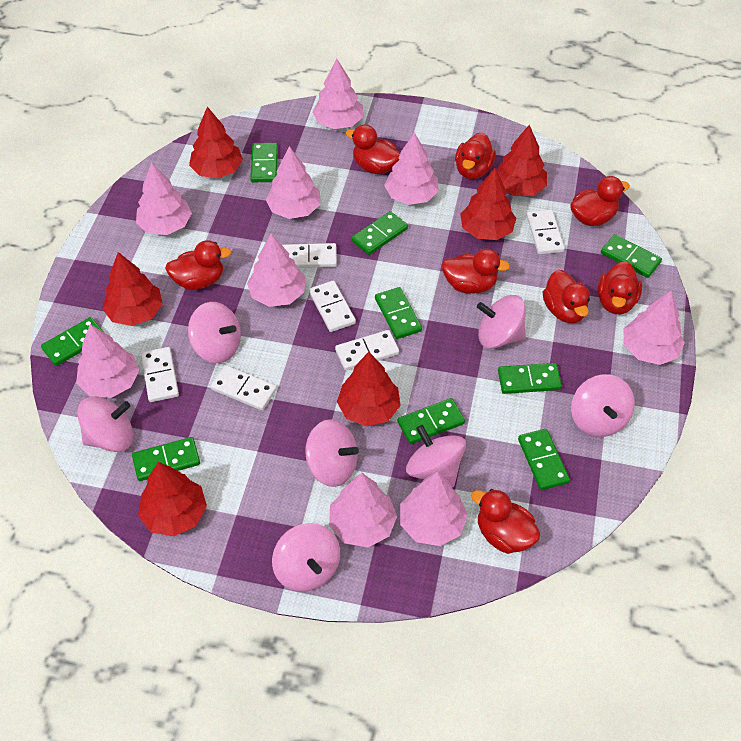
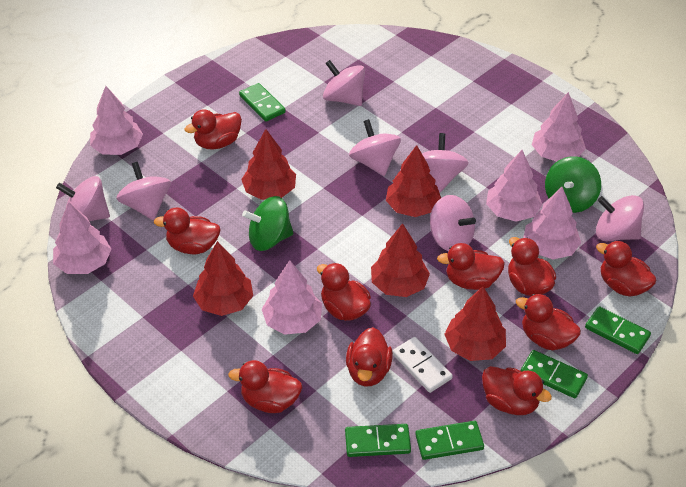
green domino: [41,317,105,366] [132,437,200,481] [250,143,278,182] [351,211,408,255] [375,287,422,339] [398,398,465,444] [498,363,562,394] [518,429,570,490] [601,234,662,278] = 9 -> [239,83,286,122] [345,424,411,457] [415,421,484,460] [521,350,588,398] [585,306,651,354] = 5
green spinning top: none = 0 -> [242,196,293,251] [545,156,601,213] = 2
pink tree: [76,324,139,398] [136,162,192,235] [247,233,305,307] [266,146,320,219] [312,59,363,129] [329,473,397,547] [384,132,439,205] [400,471,468,546] [623,291,685,365] = 9 -> [53,202,111,274] [90,86,143,155] [262,260,322,335] [486,150,543,222] [523,187,581,260] [532,92,586,162] = 6
red duck: [165,240,231,290] [345,124,400,174] [442,249,510,293] [455,132,496,179] [471,489,540,554] [543,270,590,323] [570,176,630,226] [598,261,642,314] = 8 -> [154,208,221,254] [185,109,242,149] [228,360,302,413] [317,263,371,321] [346,327,393,387] [437,243,505,290] [482,366,552,415] [508,237,556,296] [516,294,581,350] [596,241,656,297] = 10
red tree: [102,252,163,326] [138,462,207,536] [189,107,243,178] [337,352,401,426] [460,168,516,240] [496,125,547,196] = 6 -> [193,241,253,316] [241,129,296,200] [371,223,430,297] [386,145,441,217] [444,286,506,361] = 5
white domino: [141,347,179,402] [211,365,277,411] [282,243,337,268] [309,280,356,332] [335,330,399,371] [526,209,565,254] = 6 -> [392,337,453,393] = 1

